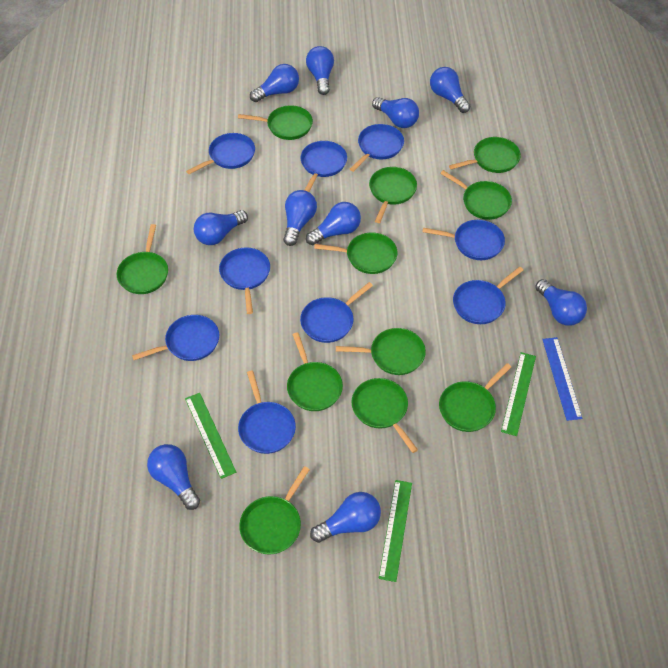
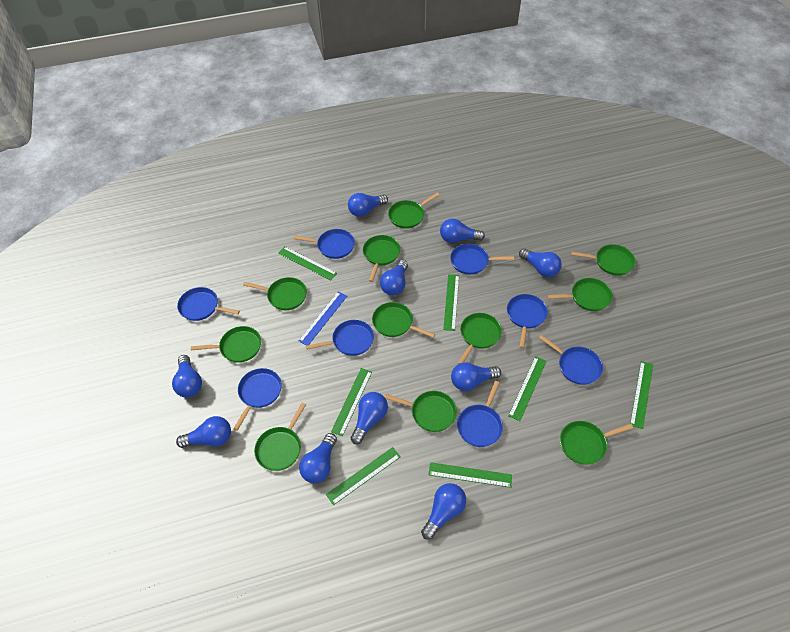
blue pan: [132,315,219,361] [186,133,255,174] [219,247,270,314] [238,370,296,454] [300,141,347,192] [300,282,373,343] [350,124,404,172] [423,220,505,260] [453,267,523,324] = 9 -> [177,287,240,321] [233,368,282,431] [293,229,355,259] [306,320,374,356] [450,244,514,275] [457,381,503,447] [507,294,548,348] [539,335,603,385] = 8
green ruler: [185,393,236,479] [379,480,412,582] [501,352,536,436] = 3 -> [278,246,337,281] [326,447,400,505] [331,368,372,436] [428,462,512,488] [443,274,459,331] [508,356,547,421] [630,361,653,429] = 7

